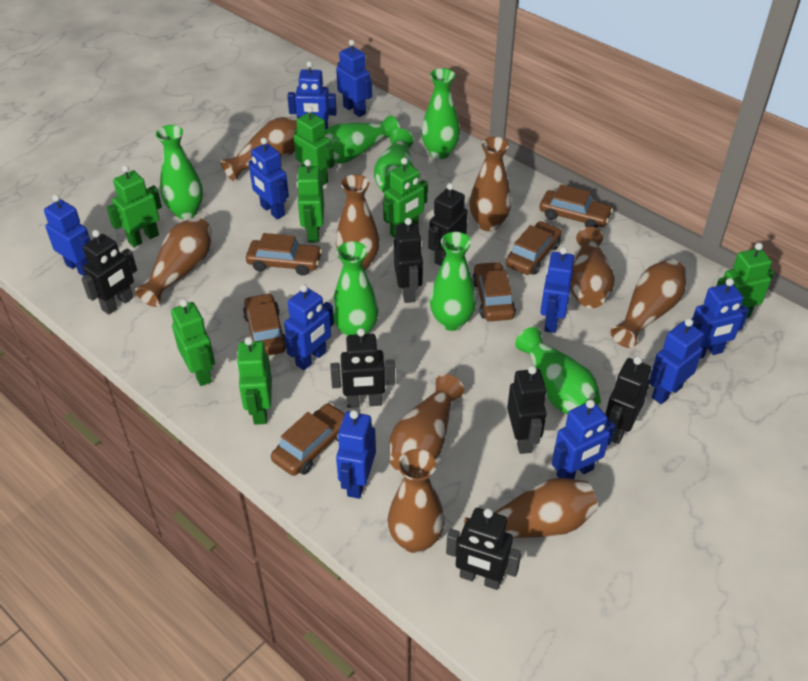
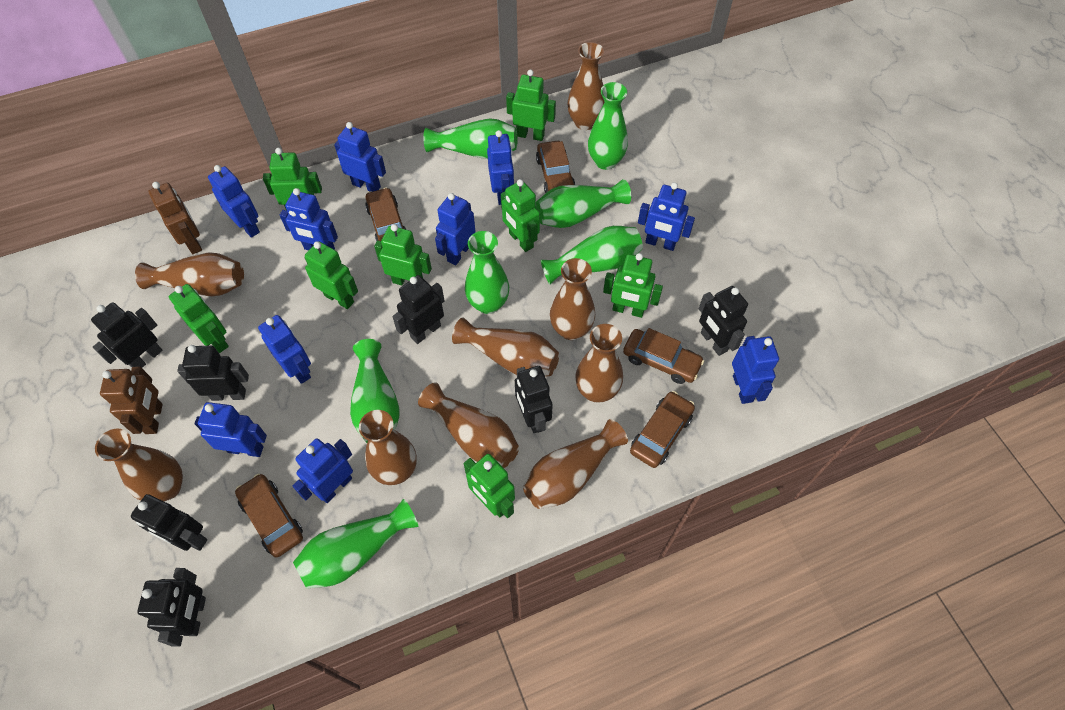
brown car: [243,293,286,356] [246,233,322,276] [271,403,345,476] [472,262,516,321] [506,221,562,275] [540,184,613,228] = 6 -> [235,474,303,557] [365,187,407,241] [536,141,576,193] [623,328,704,384] [630,391,695,468] = 5
brown robot: none = 0 -> [100,366,163,434] [148,182,202,254] = 2
green robot: [106,165,162,247] [171,299,215,386] [236,337,272,425] [294,106,335,185] [297,159,324,242] [383,157,428,239] [716,243,774,318] = 7 -> [169,284,229,353] [263,148,322,211] [305,241,358,309] [374,224,432,285] [464,454,515,518] [501,179,540,252] [506,69,556,141] [603,253,663,318] = 8

